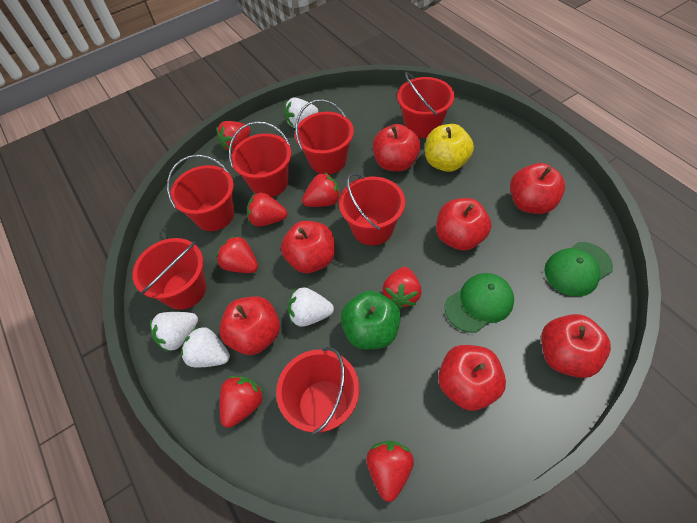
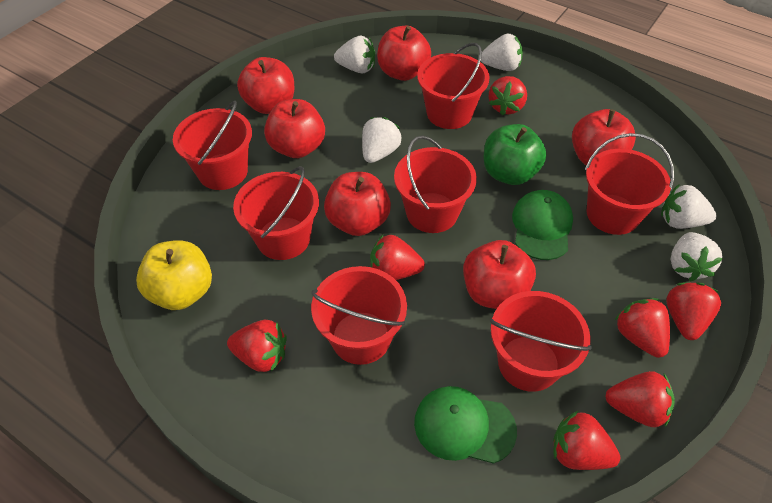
red apple: [219,296,280,355] [281,221,335,273] [373,124,421,171] [436,198,491,251] [438,345,506,411] [510,163,565,214] [541,314,611,378] = 7 -> [237,57,294,114] [264,99,325,158] [324,172,391,236] [377,26,431,81] [463,240,536,309] [572,109,636,165] = 6
white strawberry: [150,312,198,352] [181,326,230,367] [284,97,318,128] [288,287,334,327] = 4 -> [334,36,375,73] [362,117,402,163] [481,34,523,71] [661,184,717,229] [670,232,723,282] = 5

